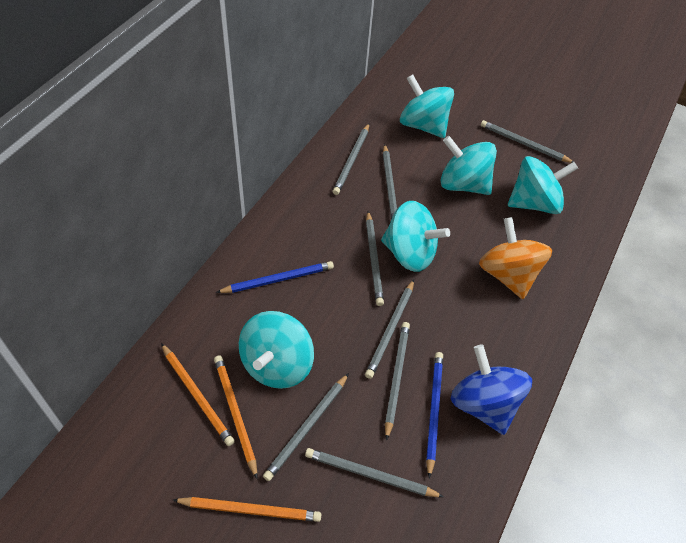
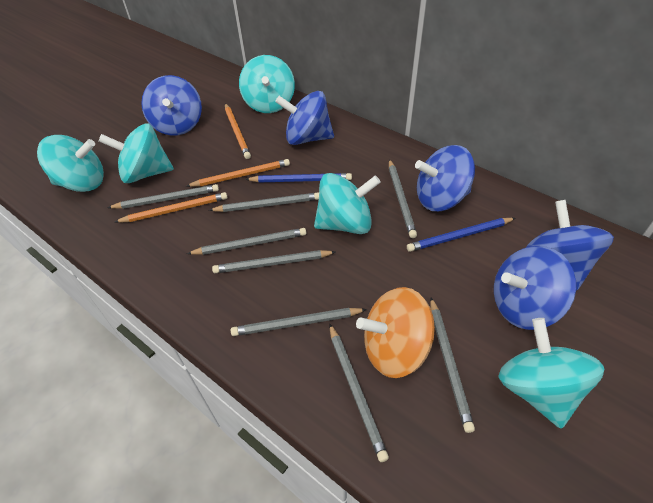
blue spinning top: [451,344,532,435] = 1 -> [141,75,202,136] [275,91,334,145] [415,145,475,211] [494,246,576,330] [527,200,614,291] = 5

